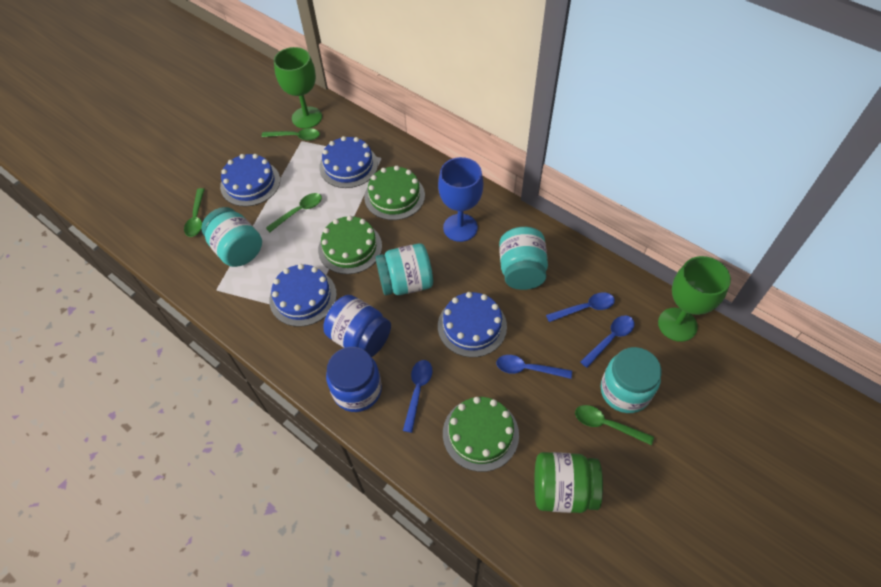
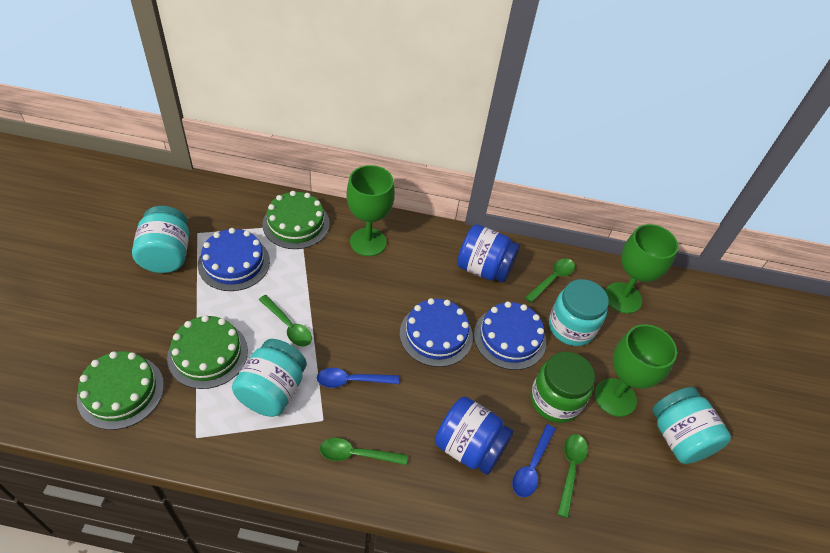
blue cake: [220,154,280,206] [269,264,337,327] [319,136,378,188] [438,292,507,357] = 4 -> [198,228,270,291] [400,298,473,367] [474,301,546,370] = 3
blue goblet: [438,157,483,242] = 1 -> none = 0
blue spoon: [403,360,433,433] [496,355,572,379] [546,292,615,322] [580,315,634,368] = 4 -> [317,368,399,388] [512,424,556,497] = 2
green goblet: [274,47,322,129] [658,256,731,342] = 2 -> [346,165,395,256] [595,324,677,417] [605,224,678,314] = 3

